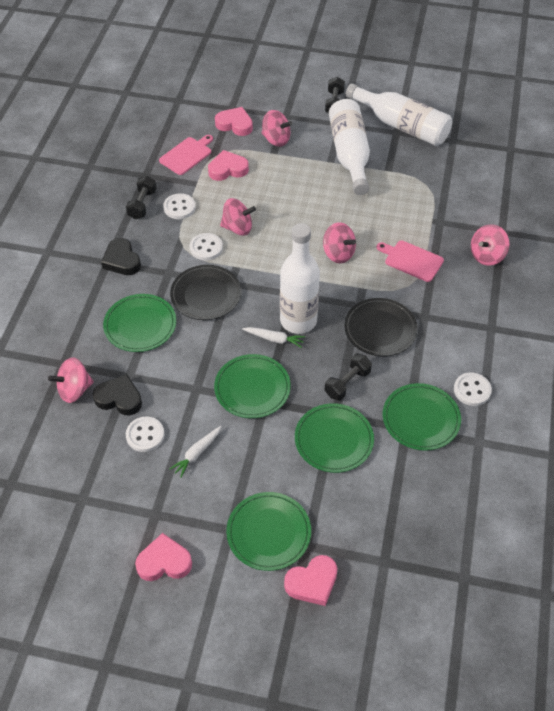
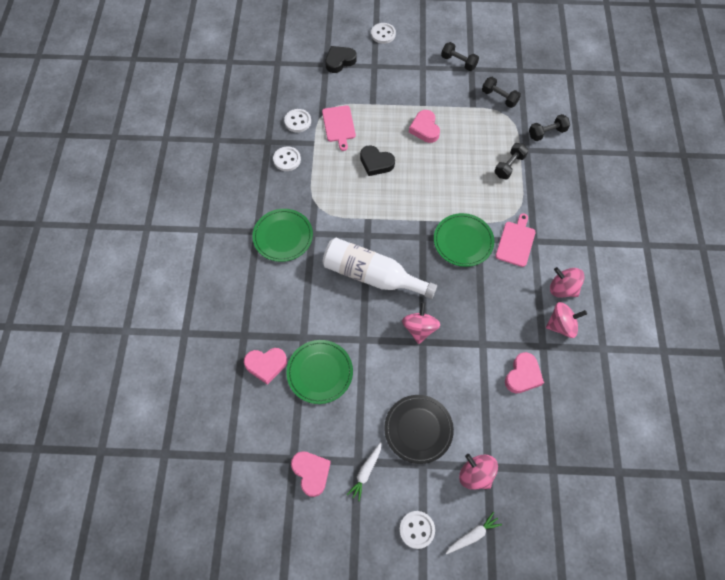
black dumbbell: [126,176,157,219] [325,77,345,113] [325,354,372,401] = 3 -> [441,42,479,71] [482,77,521,108] [494,143,528,179] [529,114,570,141] = 4
black plate: [170,265,241,320] [344,298,418,357] = 2 -> [384,395,454,464] = 1
green plate: [103,294,176,352] [214,354,291,418] [226,492,311,571] [295,403,374,473] [383,383,461,451] = 5 -> [252,209,313,262] [286,340,353,404] [434,213,494,267] = 3
pink spinning top: [48,357,94,403] [220,198,256,236] [262,110,292,147] [323,222,356,263] [471,224,510,266] = 5 -> [402,302,440,344] [459,454,498,490] [546,302,587,338] [550,267,585,298] = 4
white bottle: [280,223,320,334] [329,99,370,195] [346,83,452,146] = 3 -> [323,238,437,299] = 1

